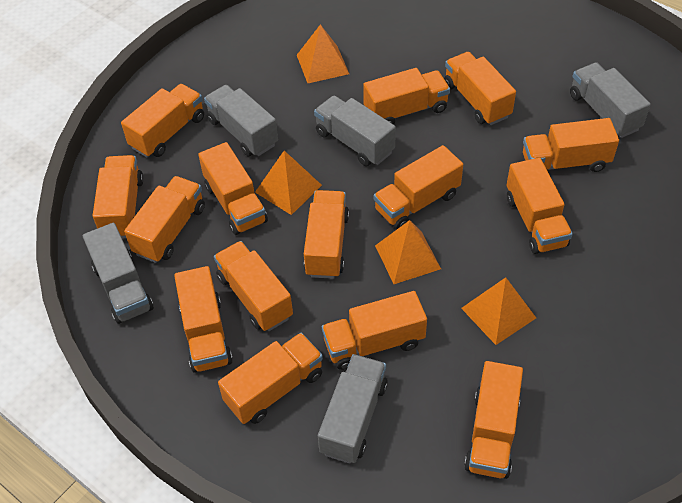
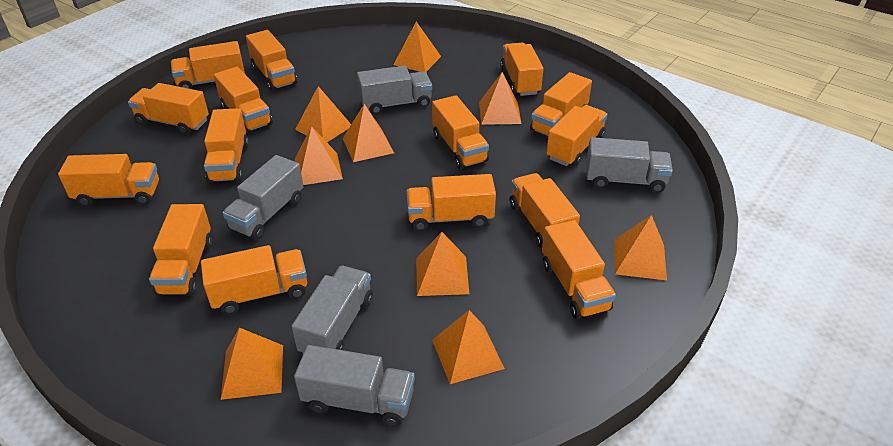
orange pyramid: [255,151,322,215] [297,24,349,83] [375,220,441,284] [461,277,536,345] = 4 -> [221,328,283,400] [294,126,343,185] [295,86,351,142] [343,104,394,162] [394,22,441,72] [416,232,469,296] [432,310,505,384] [479,72,521,125] [614,215,667,280] = 9

